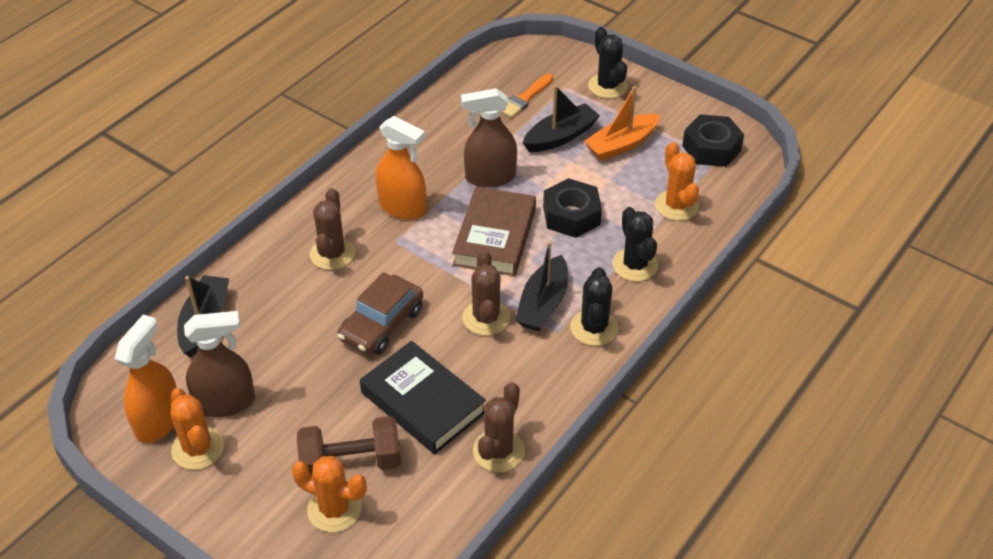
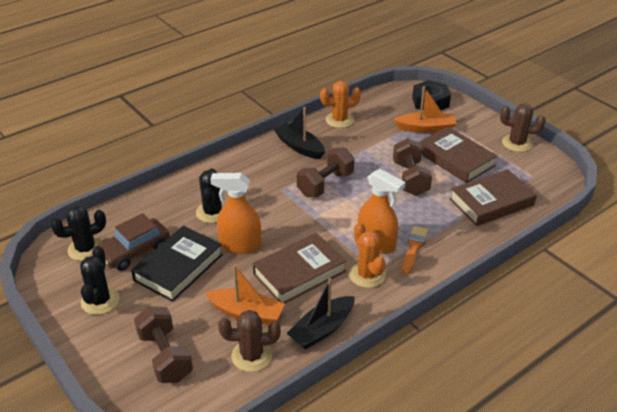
black boat: [177,275,229,357] [515,241,568,331] [523,85,600,152] = 3 -> [274,107,325,159] [287,278,355,350] = 2
black nut: [543,178,602,238] [682,115,744,167] = 2 -> [412,80,451,110] = 1
brown book: [452,186,536,276] = 1 -> [253,233,346,303] [419,127,497,183] [449,169,537,226] = 3
brown cactus: [310,188,355,270] [462,250,510,336] [473,382,525,472] = 3 -> [218,310,281,372] [500,103,546,152] = 2
brown dumbbell: [297,416,401,475] = 1 -> [134,306,193,383] [297,147,354,197] [393,138,432,196] = 3
brown spray bottle: [184,311,255,417] [461,88,517,188] = 2 -> none = 0
orange boat: [584,86,660,161] = 1 -> [205,265,285,325] [393,86,457,133] = 2
orange cactus: [169,388,224,470] [292,456,367,532] [655,142,699,221] = 3 -> [320,81,361,128] [349,223,386,288] = 2

